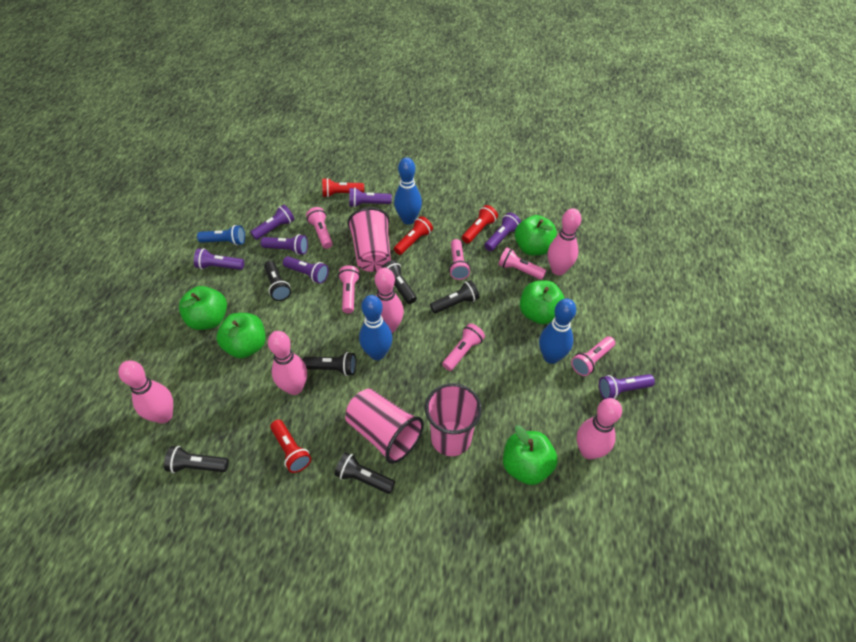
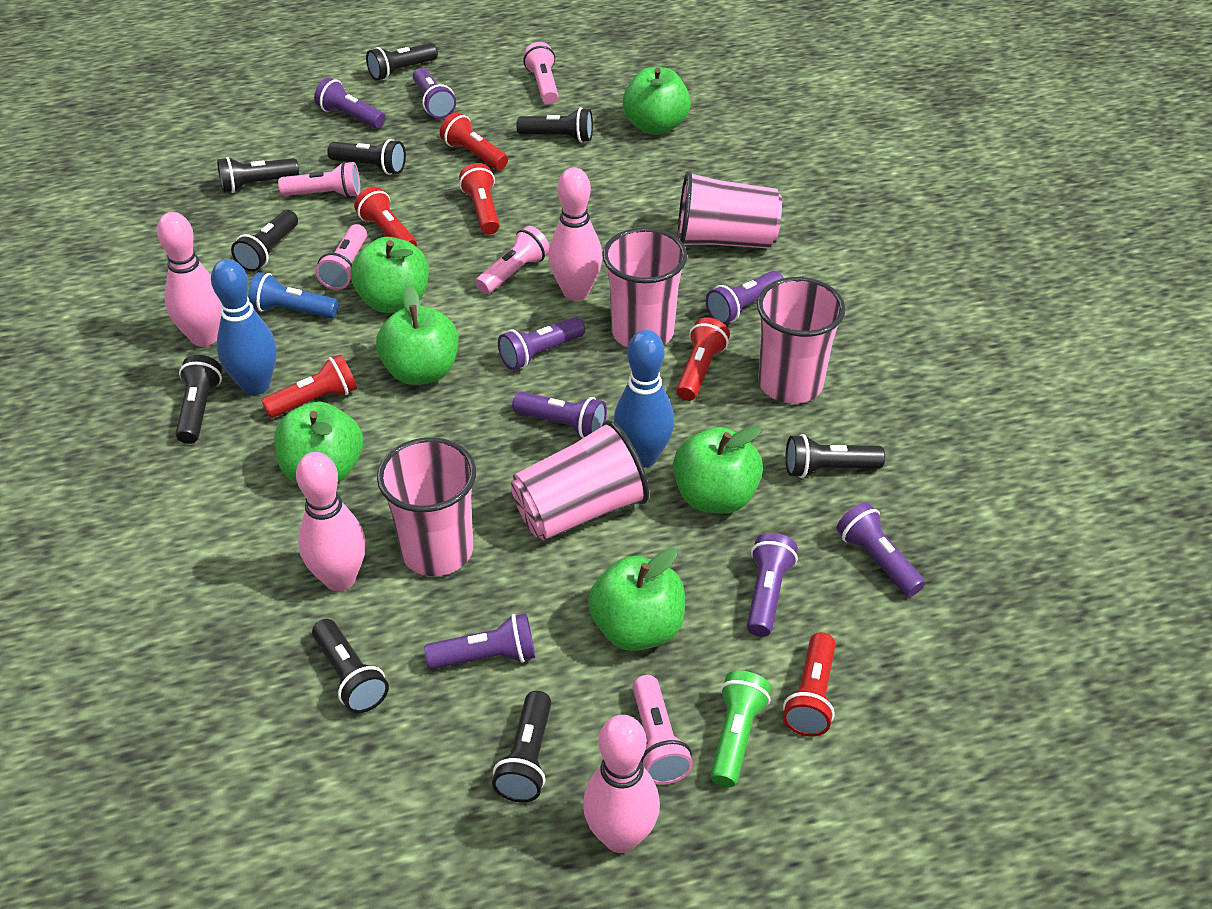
black flashlight: [164,446,229,473] [264,261,291,301] [302,352,356,376] [334,452,395,494] [381,260,417,304] [430,280,479,314] = 6 -> [176,355,222,444] [217,157,299,193] [231,210,298,272] [312,619,389,713] [327,139,406,175] [366,43,438,81] [492,691,551,803] [517,108,593,143] [786,434,885,478] = 9
blue bowling pin: [359,295,392,360] [394,157,422,225] [539,298,576,364] = 3 -> [211,259,277,395] [614,330,674,468] = 2
green apple: [179,286,227,330] [217,313,266,358] [503,425,558,485] [515,215,557,256] [520,281,565,324] = 5 -> [274,402,363,483] [351,237,429,313] [376,285,459,385] [588,548,685,651] [622,67,691,135] [673,426,763,514] = 6
green flashlight: none = 0 -> [710,671,771,787] = 1
pink bowling pin: [118,360,173,424] [268,331,307,395] [375,268,404,333] [548,208,581,275] [577,398,622,459] = 5 -> [157,212,222,347] [296,452,366,591] [549,167,603,301] [583,715,660,853] = 4
pink cup: [345,389,424,464] [347,207,391,272] [425,383,482,456] = 3 -> [377,437,476,576] [511,420,650,540] [602,228,687,348] [677,171,782,249] [757,277,845,404] = 5
pink flashlight: [306,207,333,249] [338,265,360,313] [442,323,485,371] [449,239,470,280] [498,247,546,280] [571,336,615,376] = 6 -> [278,161,360,198] [316,224,367,290] [475,226,550,294] [523,42,558,105] [632,675,693,785] = 5
purple flashlight: [194,248,244,270] [250,205,295,240] [261,234,308,255] [283,256,329,284] [349,188,392,207] [484,212,521,251] [599,374,655,399] = 7 -> [314,77,385,128] [413,68,456,119] [424,613,535,669] [498,317,585,370] [512,392,607,438] [706,271,783,324] [747,533,798,637] [836,502,925,597] = 8
red flashlight: [270,420,311,473] [322,178,364,197] [394,216,433,255] [462,205,498,244] = 4 -> [261,354,357,418] [354,187,417,246] [440,112,508,170] [459,163,500,235] [676,317,730,401] [783,632,836,736] = 6

